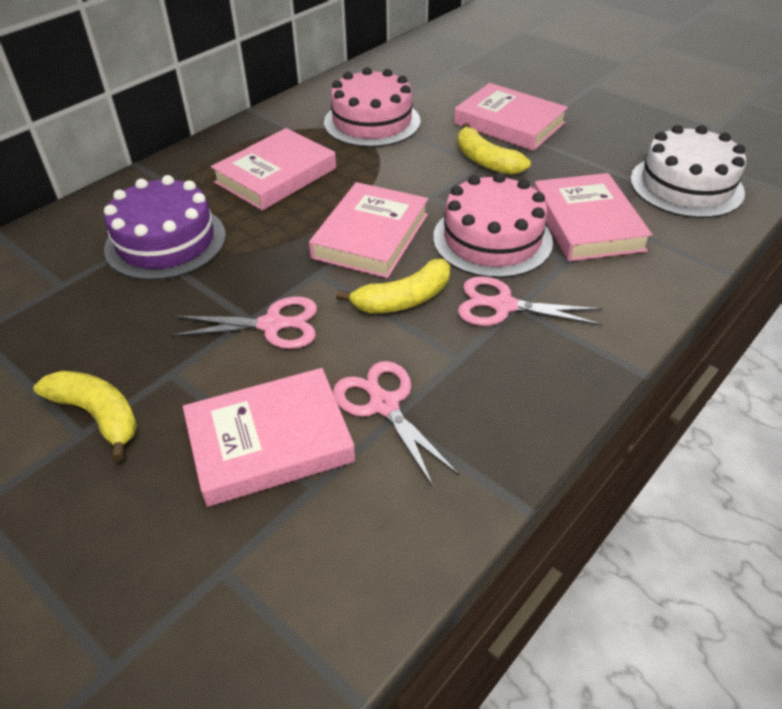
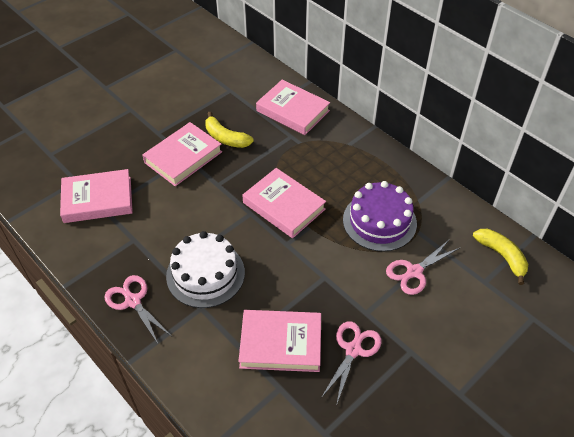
pink cake: [324,67,421,147] [433,173,553,278] = 2 -> none = 0
yellow banana: [33,371,137,462] [336,259,450,314] [457,123,531,175] = 3 -> [205,112,254,148] [473,229,528,285] = 2

